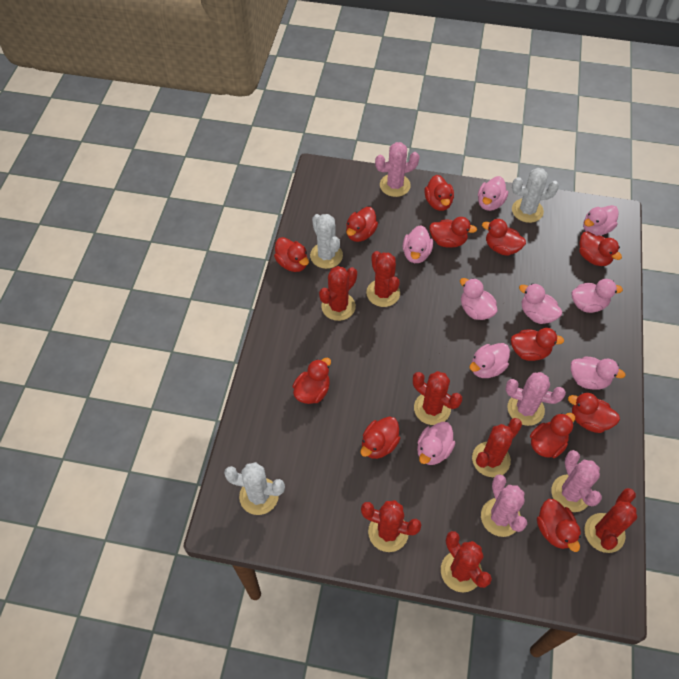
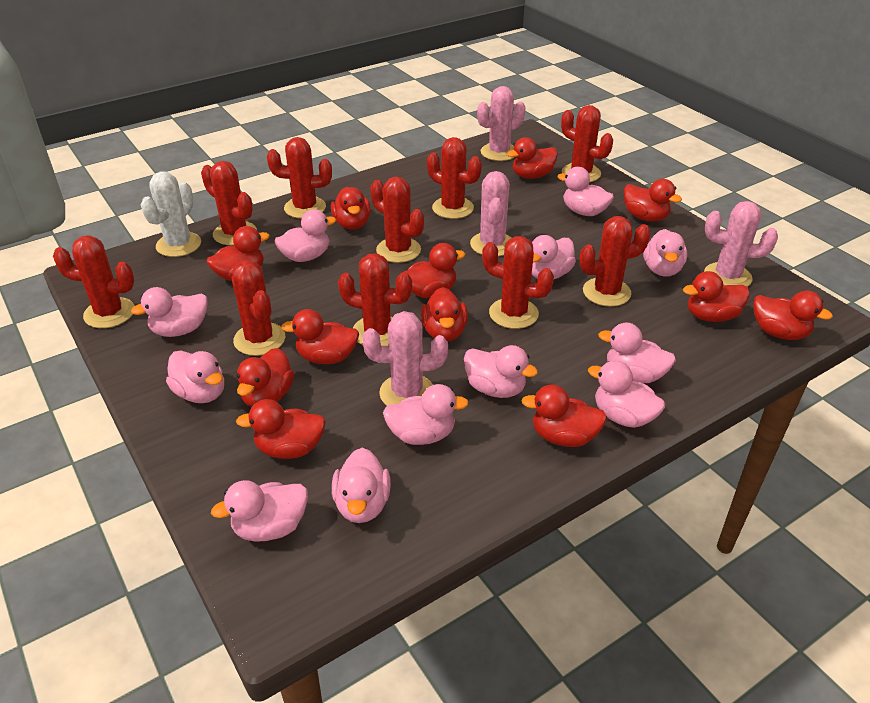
pink duck: [403,225,433,263] [417,422,455,465] [460,278,498,320] [469,343,510,378] [478,176,508,211] [519,283,562,324] [571,356,626,390] [572,279,623,313] [583,205,619,236] = 9 -> [131,287,208,337] [166,351,224,403] [211,480,308,542] [275,209,336,262] [332,448,391,523] [383,384,469,445] [464,345,538,398] [531,235,576,279] [558,167,614,216] [588,360,665,428] [598,323,676,383] [643,229,687,277] = 12
red cactus: [319,266,357,321] [361,500,421,552] [366,251,400,307] [413,371,462,425] [441,531,492,593] [472,418,522,477] [584,488,637,553] = 7 -> [53,236,135,328] [201,161,257,245] [232,260,285,356] [267,137,332,219] [338,253,412,346] [370,177,424,263] [427,137,482,219] [482,236,554,329] [561,105,613,182] [579,216,651,307] = 10
white cactus: [224,462,285,515] [310,214,343,269] [512,168,559,223] = 3 -> [141,171,201,257] = 1

